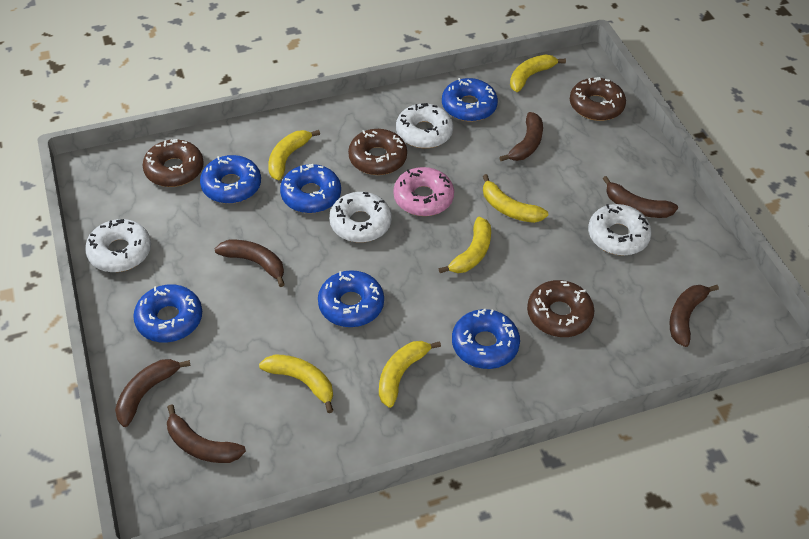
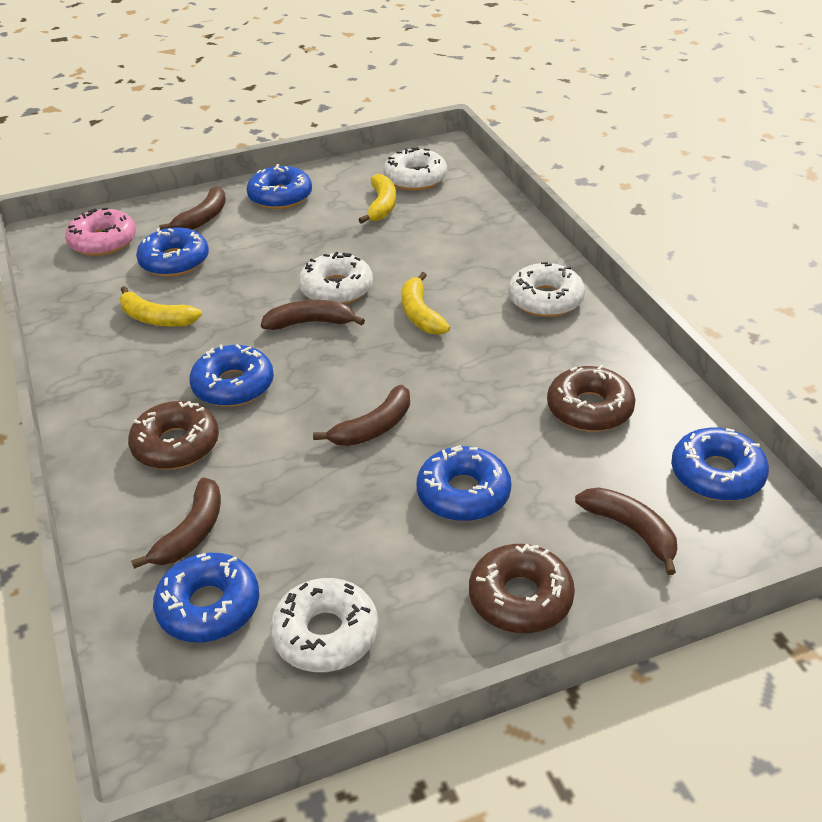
brown banana: [115,359,191,427] [167,404,246,463] [215,240,285,287] [499,112,543,161] [603,176,678,218] [669,285,719,347] = 6 -> [131,477,221,569] [159,186,226,230] [261,300,365,330] [313,385,410,446] [575,487,677,575] = 5
brown donut: [142,139,204,187] [348,129,407,175] [527,280,594,337] [570,77,626,121] = 4 -> [128,401,219,469] [469,543,575,633] [547,365,636,432] = 3
yellow banana: [259,354,333,413] [268,130,320,180] [379,341,441,408] [439,217,491,273] [483,174,548,223] [510,55,566,92] = 6 -> [120,286,202,327] [358,174,396,224] [402,272,450,335] = 3

